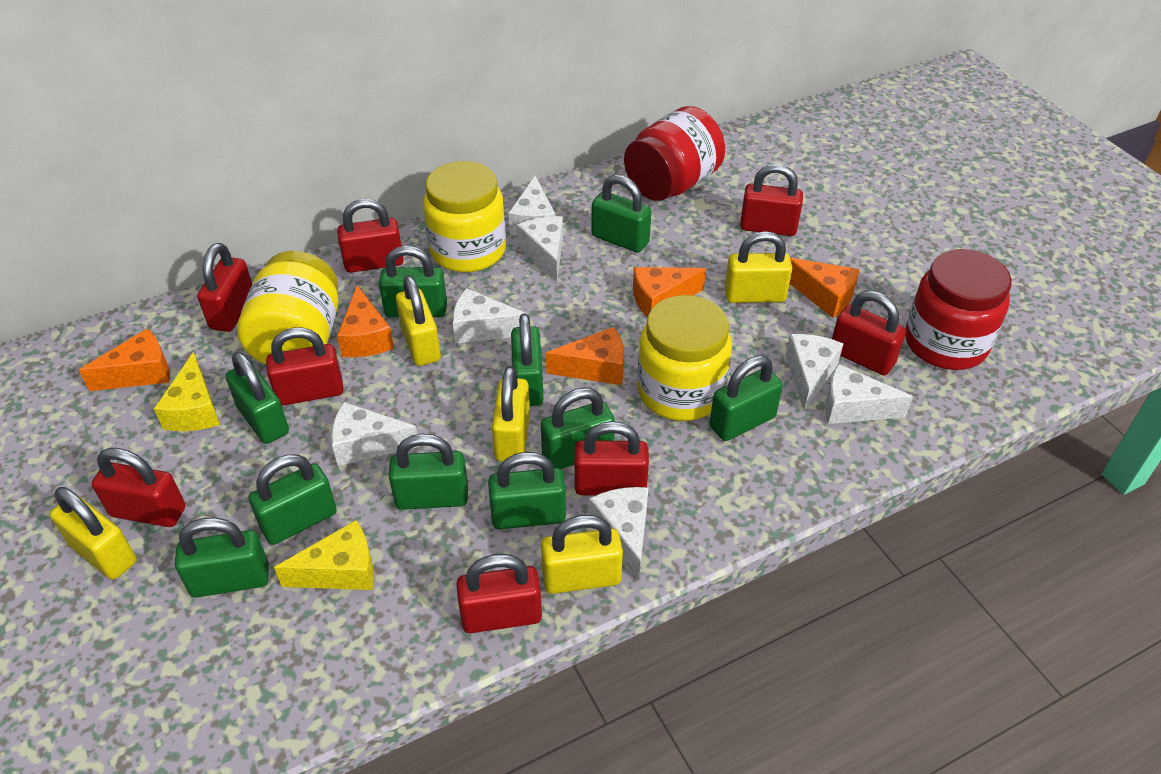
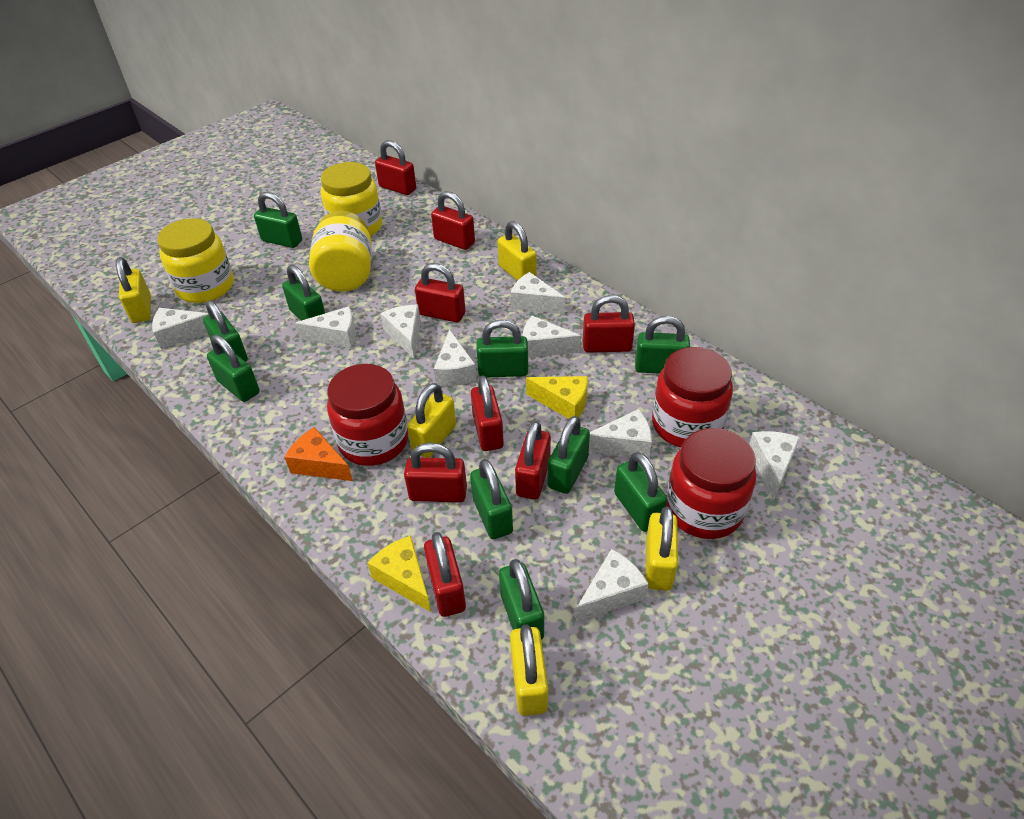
orange cheese: [79,328,170,391] [337,285,394,357] [546,327,624,385] [633,267,706,317] [790,258,860,318] = 5 -> [284,427,353,481] = 1
red jar: [624,106,725,201] [905,249,1012,370] = 2 -> [327,364,408,466] [652,347,733,448] [666,428,756,539] = 3
white cheese: [331,402,420,466] [453,288,527,344] [508,176,555,235] [517,216,563,282] [589,487,649,581] [786,334,843,411] [825,364,913,424] = 7 -> [152,308,209,349] [295,306,356,348] [380,305,421,358] [434,329,477,386] [511,272,565,314] [522,316,581,358] [576,549,649,622] [589,409,652,459] [749,431,800,500] = 9

